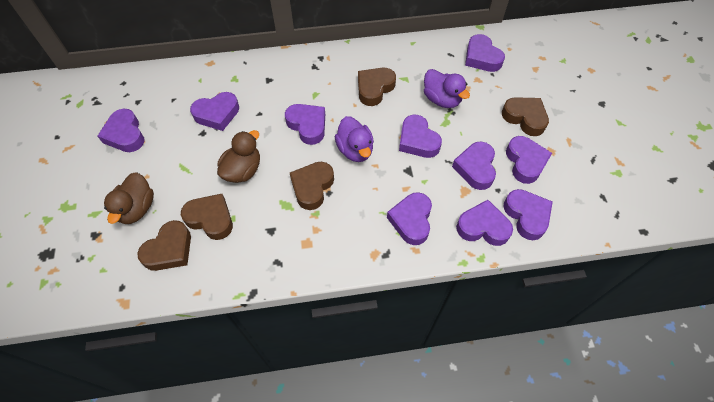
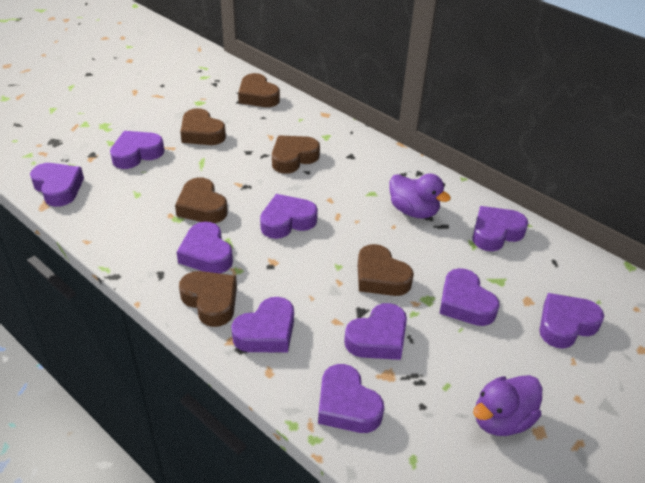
brown duck: [104,172,154,224] [217,130,260,183] = 2 -> none = 0
brown heart: [137,220,191,271] [181,194,233,240] [290,162,334,210] [358,68,396,106] [502,97,549,136] = 5 -> [175,177,228,223] [179,271,237,327] [180,108,226,145] [238,73,280,107] [272,135,320,174] [357,244,414,296] = 6

